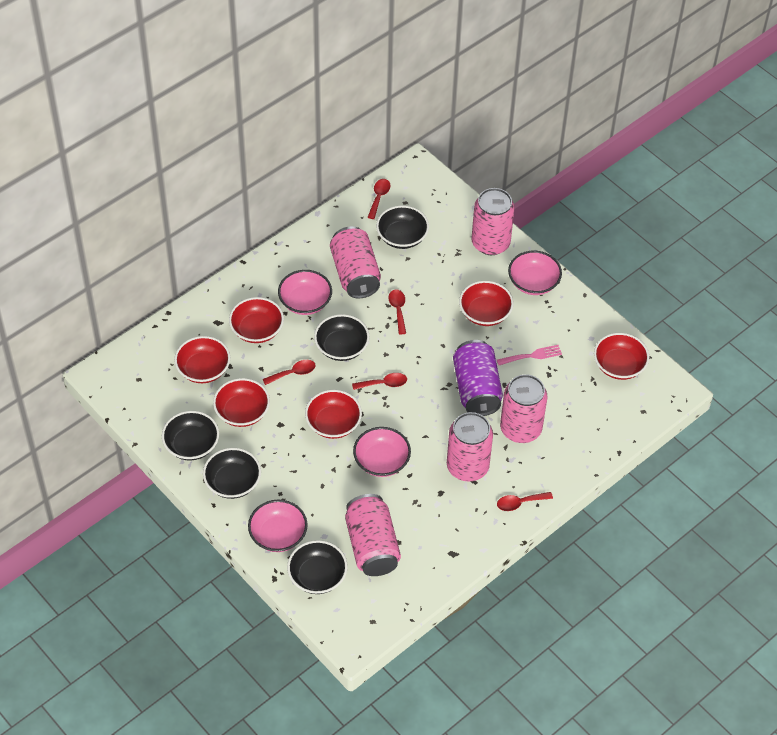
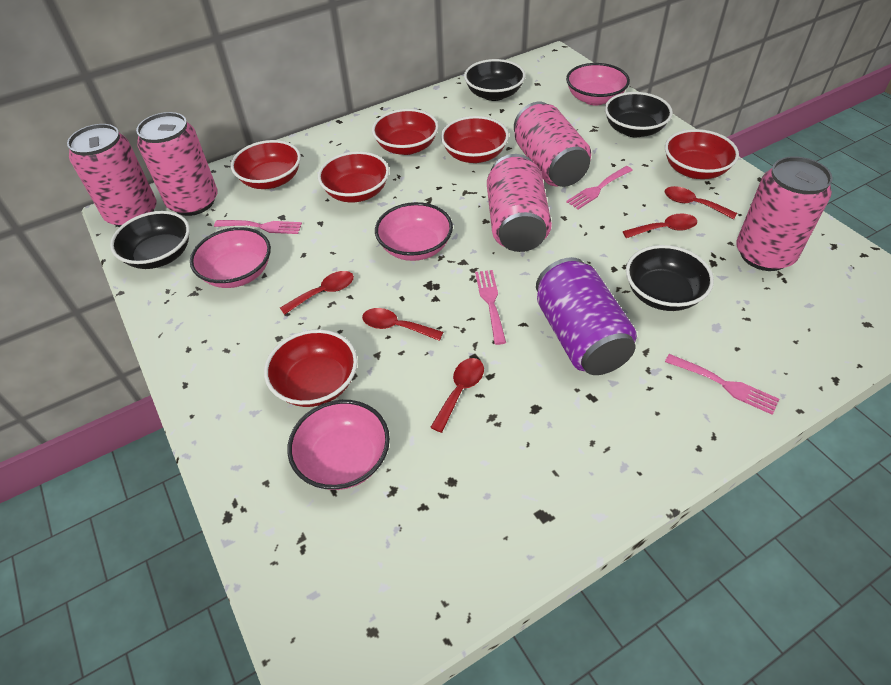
black bowl: [162,411,219,460] [203,448,261,499] [287,540,348,594] [314,314,370,361] [376,205,429,249] = 5 -> [110,211,190,269] [464,59,525,101] [605,92,673,137] [626,245,714,311] = 4
pink fork: [497,345,562,365] = 1 -> [214,220,302,234] [475,270,506,345] [566,166,633,209] [665,354,779,415] = 4

